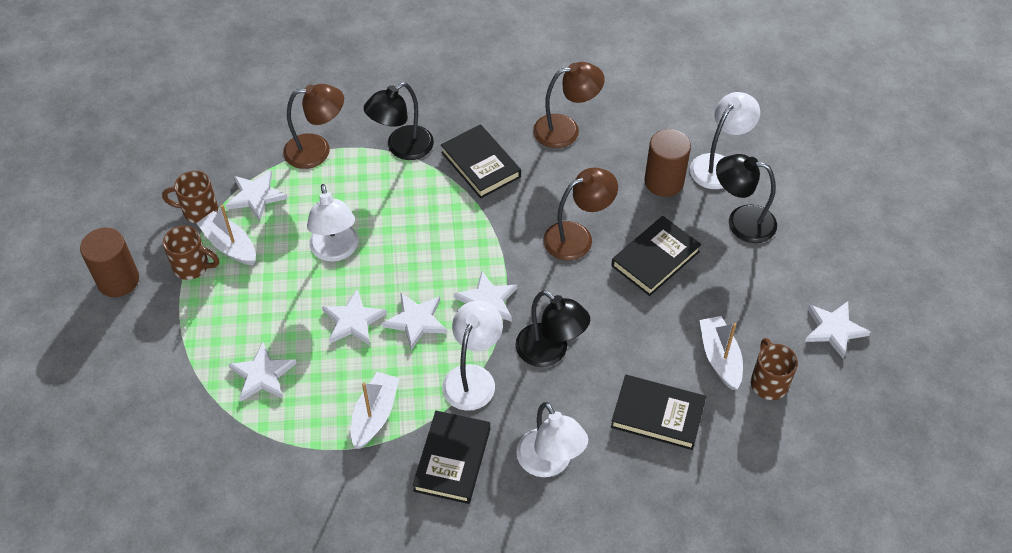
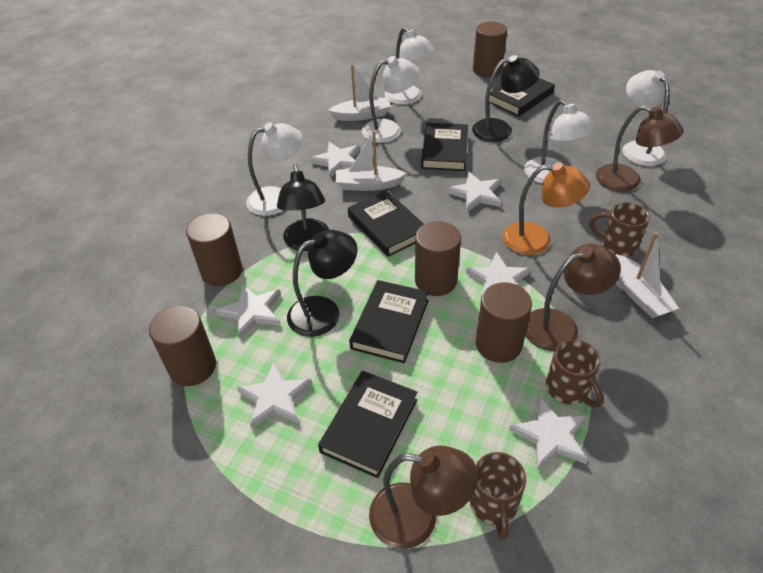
black book: [412,411,490,504] [441,124,521,199] [611,216,701,296] [611,375,706,450] = 4 -> [318,371,418,478] [348,190,424,257] [349,280,429,363] [421,123,468,171] [489,78,555,117] = 5
brown cylinder: [80,227,139,297] [644,129,691,197] = 2 -> [149,305,216,386] [186,213,242,286] [415,221,461,296] [473,21,507,77] [476,282,532,363] = 5
orange lamp: none = 0 -> [502,163,590,255] = 1
white lamp: [307,184,358,262] [442,300,503,411] [516,402,588,477] [690,92,760,189] = 4 -> [246,122,303,216] [361,56,420,143] [385,27,435,105] [524,100,596,184] [622,70,669,166] = 5

